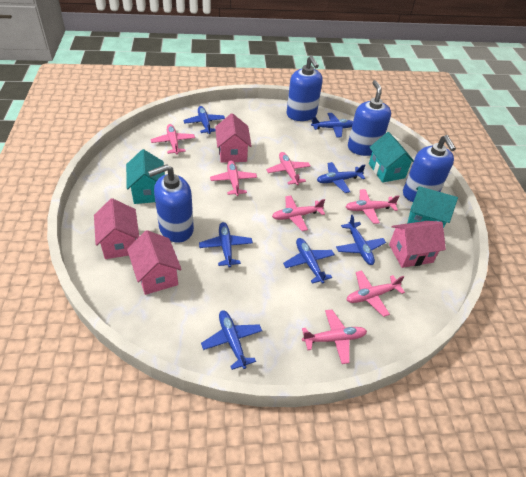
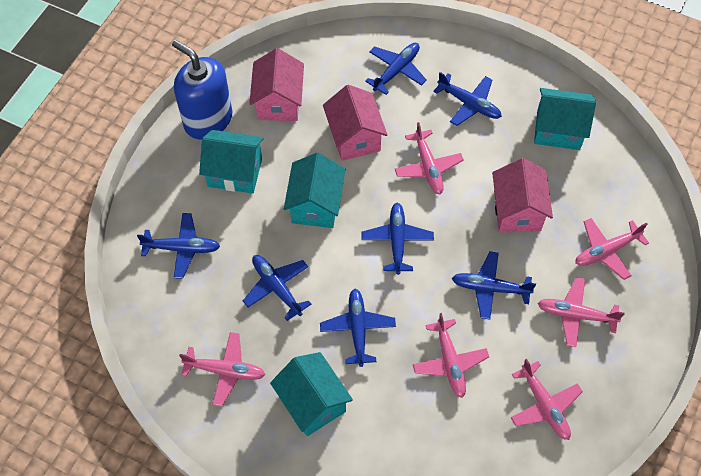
blue soap dispenser: [148,164,194,242] [287,55,323,121] [348,80,391,156] [403,135,456,202] = 4 -> [172,40,232,139] = 1
pink house: [94,198,139,259] [127,230,182,295] [215,113,252,163] [389,221,446,268] = 4 -> [249,48,304,121] [323,85,387,161] [492,158,553,232] = 3
pink plane: [151,124,195,155] [210,160,257,196] [266,152,310,185] [272,195,325,231] [302,309,367,364] [346,189,400,224] [347,270,405,317] = 7 -> [179,332,266,406] [395,122,464,194] [413,313,489,398] [510,359,583,440] [537,277,625,347] [575,218,649,280] = 6
turquoise house: [126,149,165,204] [369,132,414,183] [408,186,458,228] = 3 -> [199,130,264,193] [270,352,353,436] [284,152,345,228] [534,88,596,150] = 4

